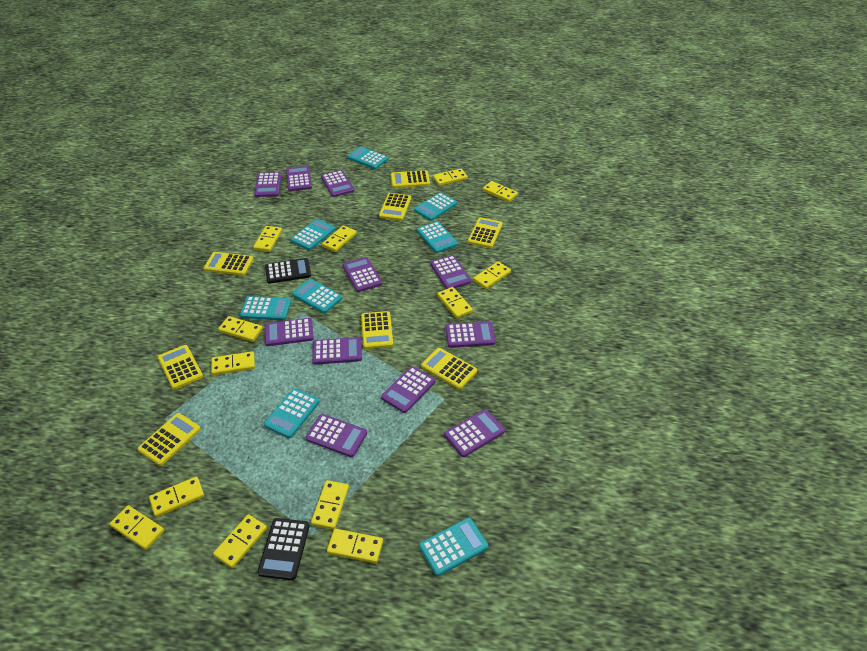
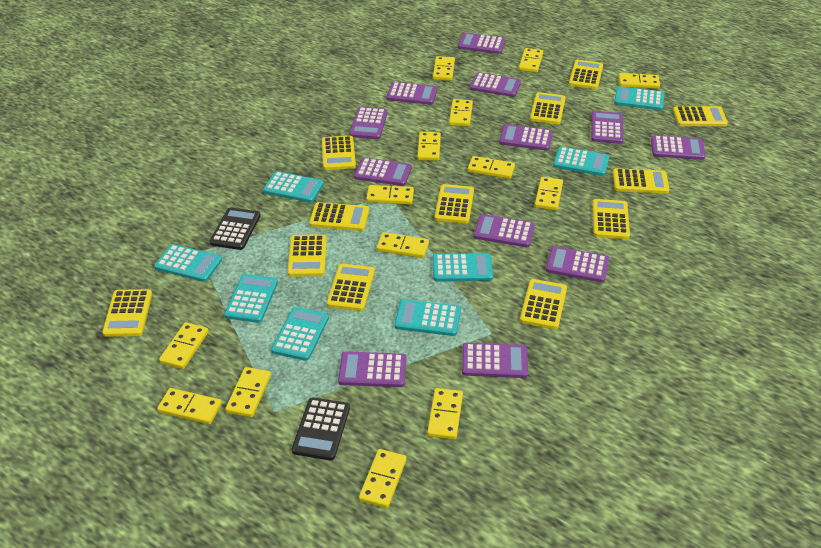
purple calculator: [254,172,282,197] [265,318,314,346] [286,166,312,191] [306,414,367,457] [312,337,362,365] [321,170,355,197] [343,257,382,292] [381,366,435,413] [430,255,471,289] [444,409,505,457] [445,322,496,348] = 11 -> [338,351,406,387] [350,107,388,139] [354,157,412,186] [387,82,437,105] [458,33,505,54] [462,343,528,378] [470,72,521,97] [474,214,535,247] [499,124,553,151] [546,246,609,283] [591,111,623,144] [651,135,705,160] = 12
yellow calculator: [138,413,201,466] [158,345,203,390] [204,252,253,276] [361,311,393,349] [379,193,411,221] [391,170,430,188] [421,348,477,390] [468,217,502,248] = 8 -> [102,289,152,337] [288,234,327,277] [309,202,369,231] [322,136,356,170] [327,264,375,311] [435,184,474,224] [520,279,567,329] [530,92,566,124] [569,60,603,89] [593,199,630,239] [613,168,670,194] [673,106,728,126] = 12
yellow domino: [110,505,164,550] [149,476,204,517] [211,351,255,375] [213,514,267,568] [218,316,263,342] [253,226,282,252] [311,480,349,530] [322,225,357,252] [327,529,383,563] [433,169,468,186] [437,287,473,318] [473,261,511,289] [483,181,518,202] = 13 -> [157,388,222,424] [159,322,209,369] [225,367,271,417] [359,449,407,508] [366,185,414,205] [377,232,429,258] [417,132,441,161] [427,388,463,440] [433,56,455,81] [449,99,473,127] [468,156,515,179] [519,48,543,73] [535,177,563,211] [619,73,660,89] = 14

